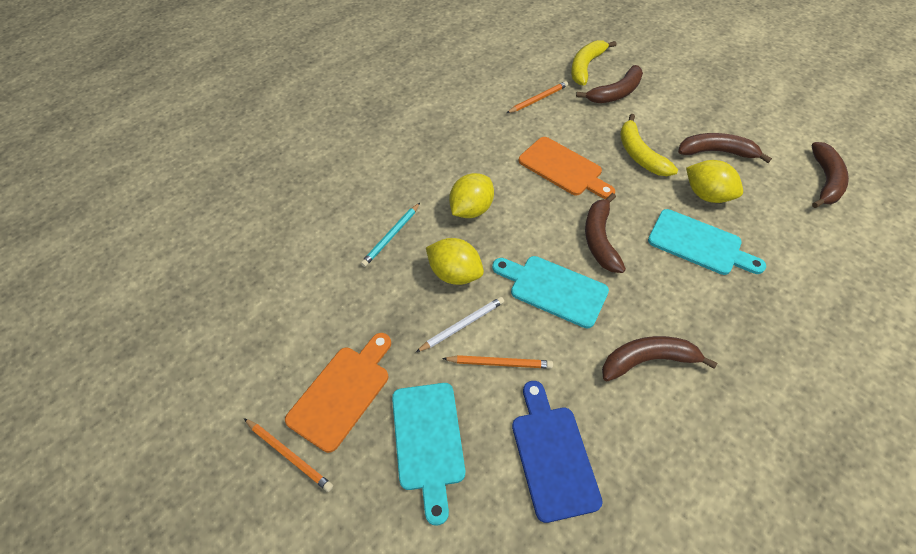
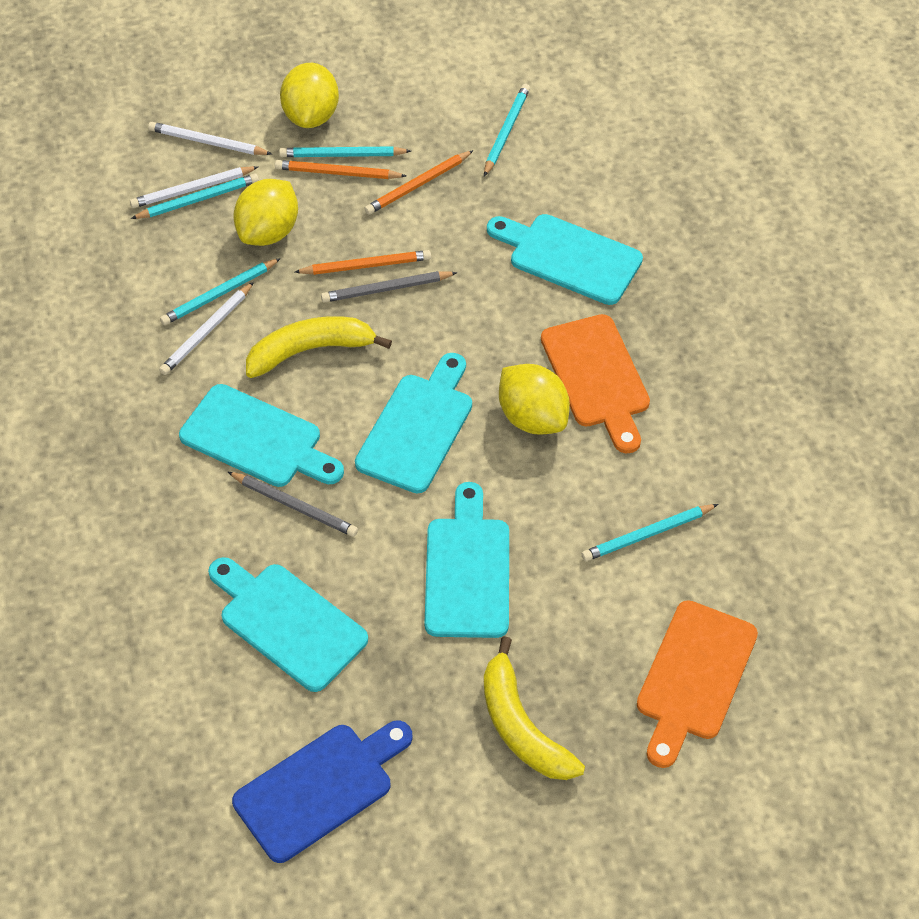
brown banana: [576,65,643,103] [585,193,626,273] [602,336,717,381] [678,133,772,163] [811,142,849,208] = 5 -> none = 0
grey pencil: none = 0 -> [228,472,358,537] [321,271,458,303] = 2
turquoise cutting board: [392,383,465,526] [492,256,609,329] [648,209,766,275] = 3 -> [179,384,344,487] [208,557,368,692] [355,353,472,494] [425,482,509,638] [487,214,643,305] = 5
turquoise pencil: [361,203,420,267] = 1 -> [131,174,259,219] [160,258,281,325] [279,146,411,157] [484,84,530,177] [582,504,718,561] = 5
white pencil: [416,297,504,352] = 1 -> [130,166,258,208] [148,122,272,155] [159,282,254,375] = 3

